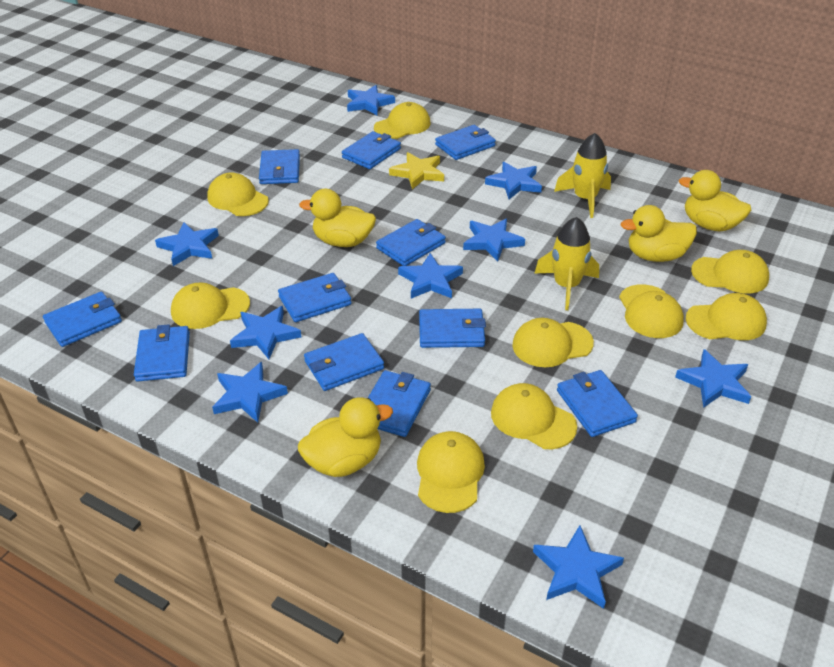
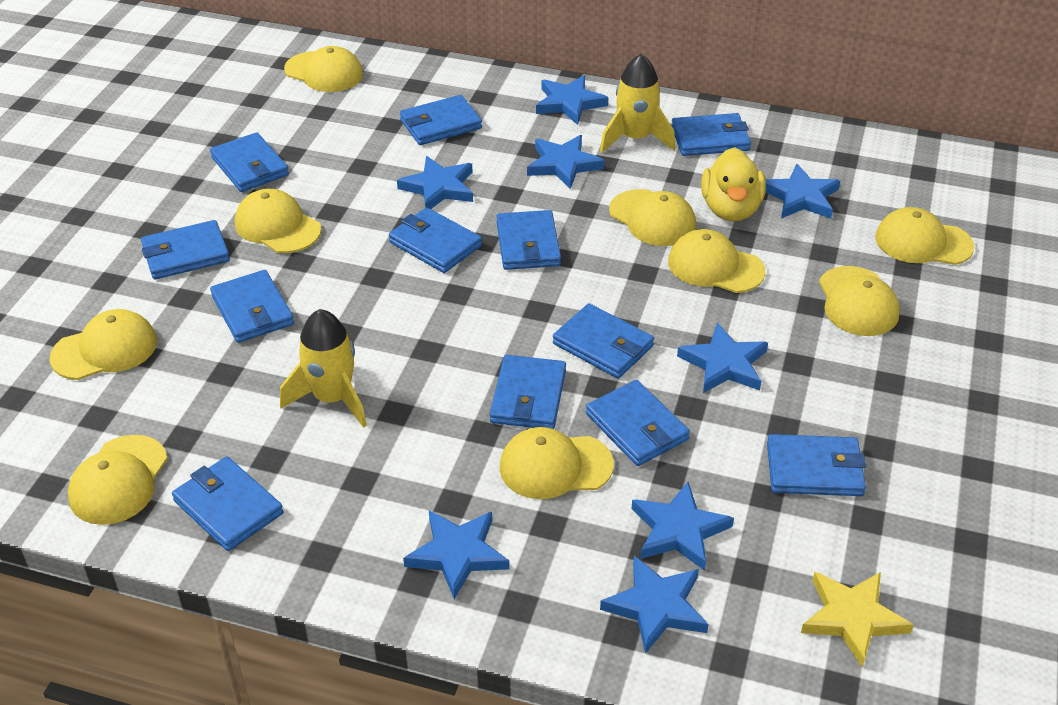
blue star: [155,222,219,266] [212,362,288,423] [230,306,301,359] [347,85,395,115] [398,253,463,298] [463,218,525,262] [485,162,542,199] [533,525,624,609] [675,349,751,408] = 9 -> [397,156,473,209] [403,510,509,599] [527,135,604,189] [536,75,608,125] [600,556,709,654] [632,482,734,571] [677,323,768,393] [765,164,840,219] = 8
blue wallet: [43,292,122,347] [134,324,190,382] [259,149,300,184] [278,273,352,322] [304,333,384,391] [342,131,401,169] [368,370,431,437] [376,219,446,266] [419,309,486,348] [435,125,496,160] [557,370,638,437] = 11 -> [141,220,230,279] [172,456,283,551] [210,132,289,192] [210,270,294,343] [389,207,482,273] [400,95,482,145] [490,355,566,429] [496,210,561,270] [553,303,654,378] [586,380,690,466] [671,113,751,156] [767,434,866,496] = 12
yellow duck: [298,397,393,477] [299,189,376,247] [621,205,697,262] [679,170,751,231] = 4 -> [701,147,766,221] = 1

